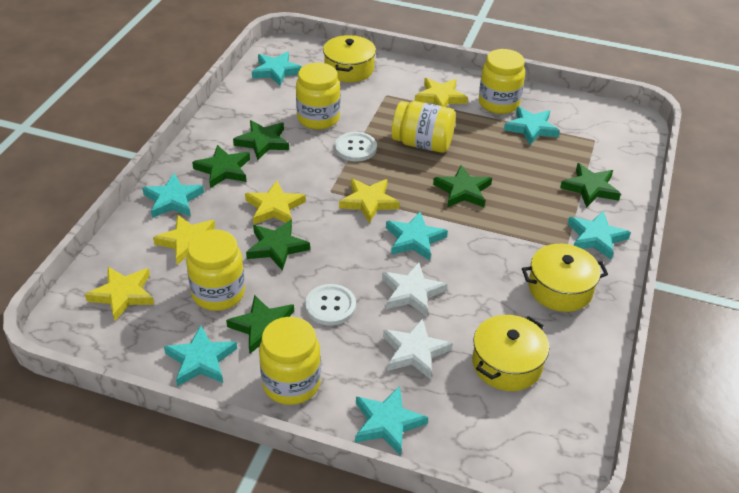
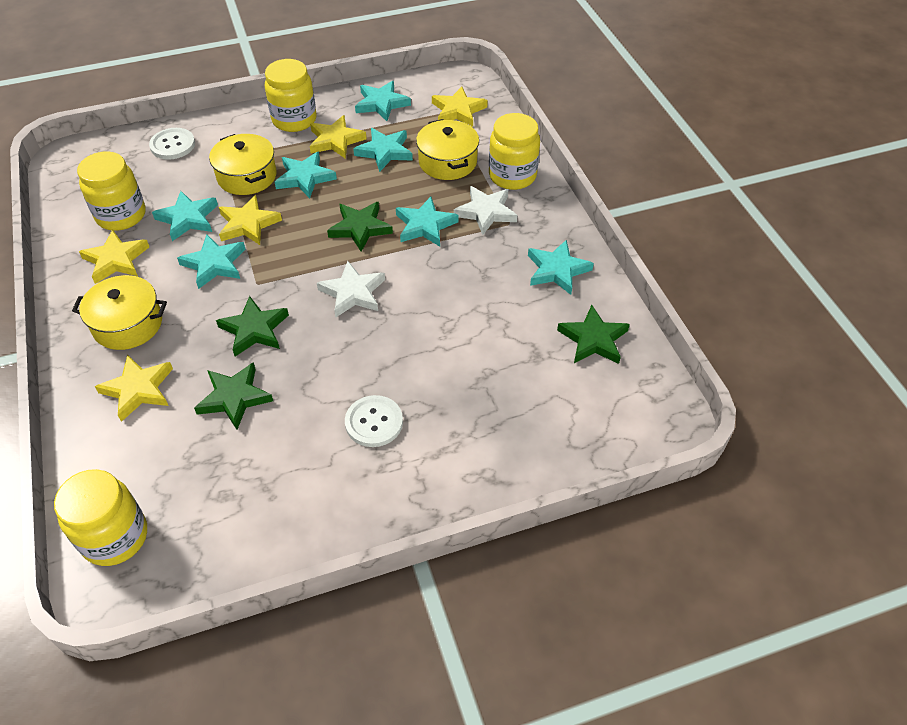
green star: [192,145,250,188] [226,295,294,354] [233,120,289,160] [246,220,310,271] [433,165,492,207] [560,163,621,208] = 6 -> [194,362,273,430] [216,296,289,356] [327,201,393,252] [557,305,630,364] = 4
yellow jar: [186,229,245,311] [259,317,321,405] [296,63,340,130] [392,101,456,153] [479,49,525,114] = 5 -> [54,469,147,566] [77,151,146,231] [265,59,317,132] [489,113,540,190] = 4

